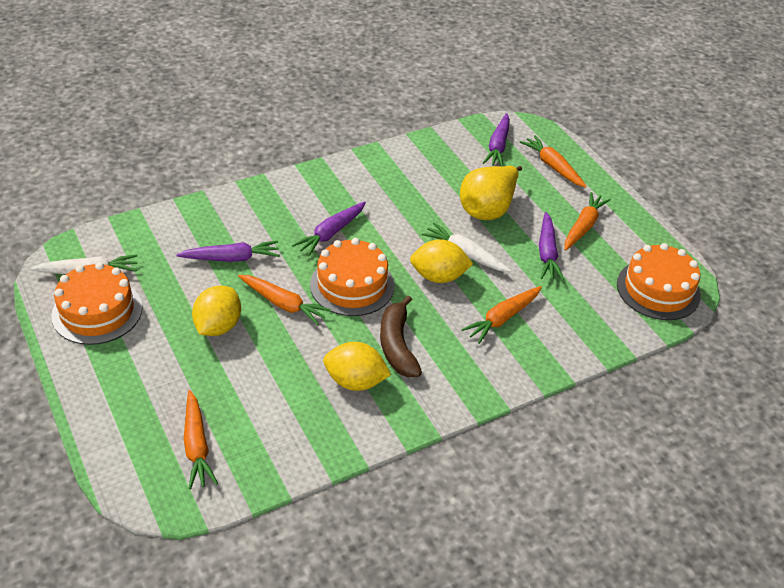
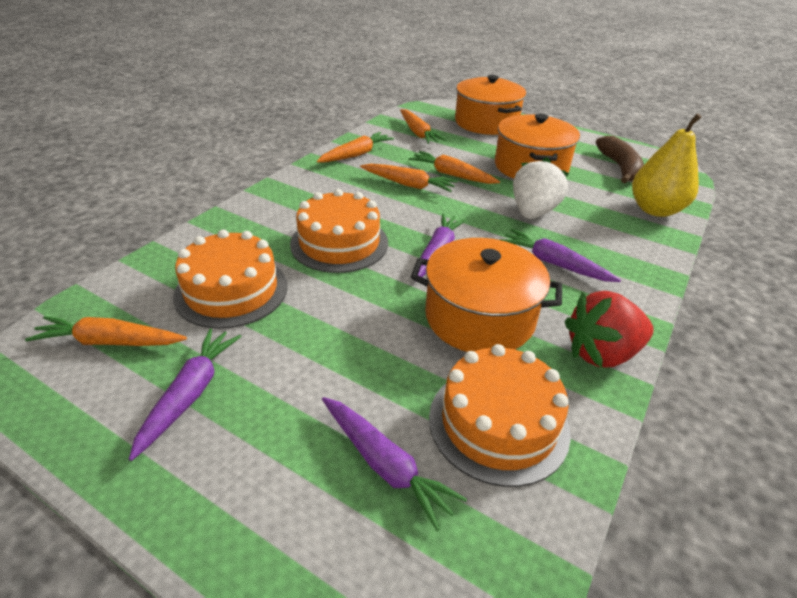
orange pot: none = 0 -> [411,238,562,352] [455,75,526,135] [495,114,580,179] = 3
red strawberry: none = 0 -> [564,291,654,368] = 1
white carrot: [30,254,138,274] [422,223,511,272] = 2 -> none = 0
white strawberry: none = 0 -> [513,157,569,219] = 1
yellow lemon: [192,286,241,336] [323,342,391,391] [410,239,473,283] = 3 -> none = 0

